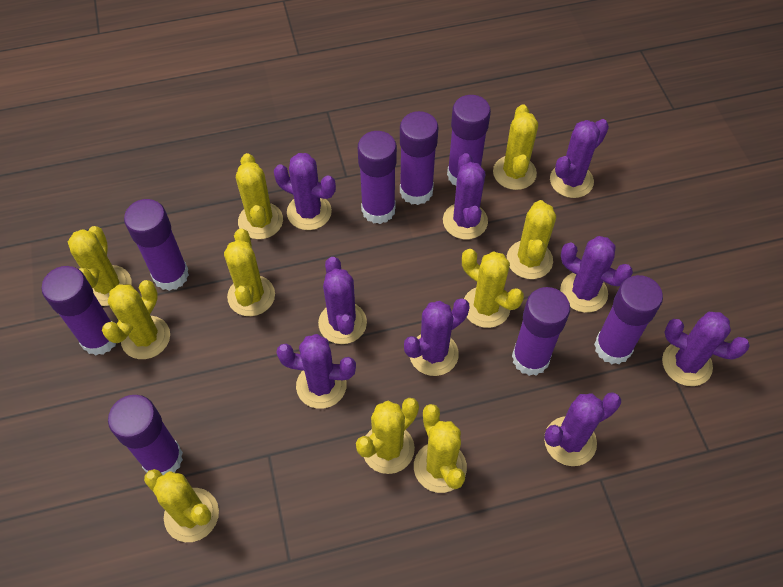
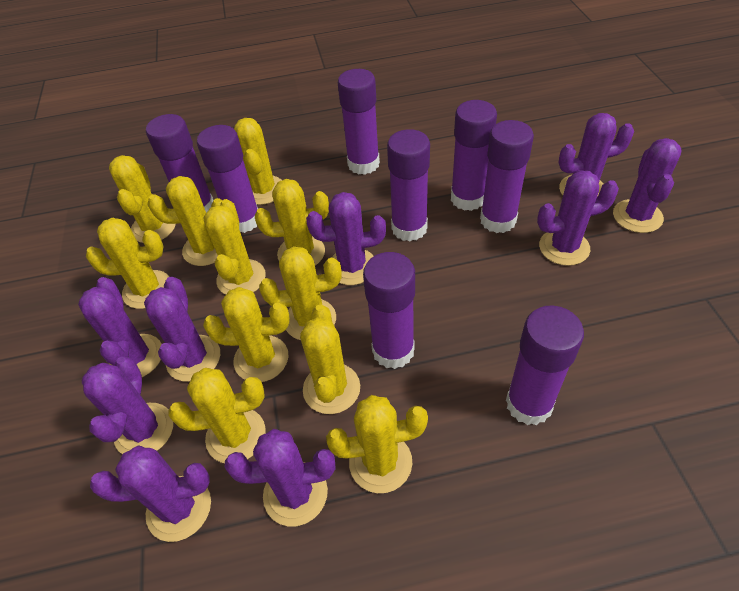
yellow cactus: [68,226,132,306] [102,280,170,359] [144,469,219,542] [224,229,275,316] [236,153,283,239] [356,398,419,474] [414,404,467,493] [462,249,524,328] [493,104,538,190] [507,200,556,279] = 10 -> [86,218,170,309] [109,155,176,243] [147,176,222,266] [169,368,266,463] [203,199,266,295] [203,287,290,382] [234,118,282,205] [255,179,329,265] [259,246,342,340] [300,304,360,414] [326,395,428,493] = 11

